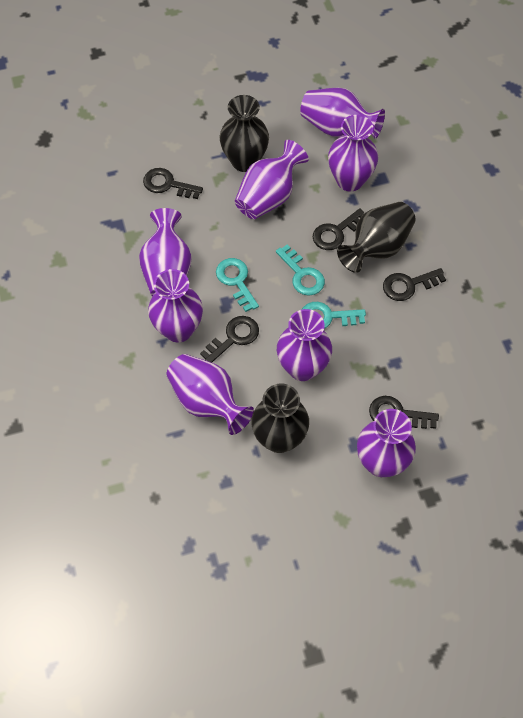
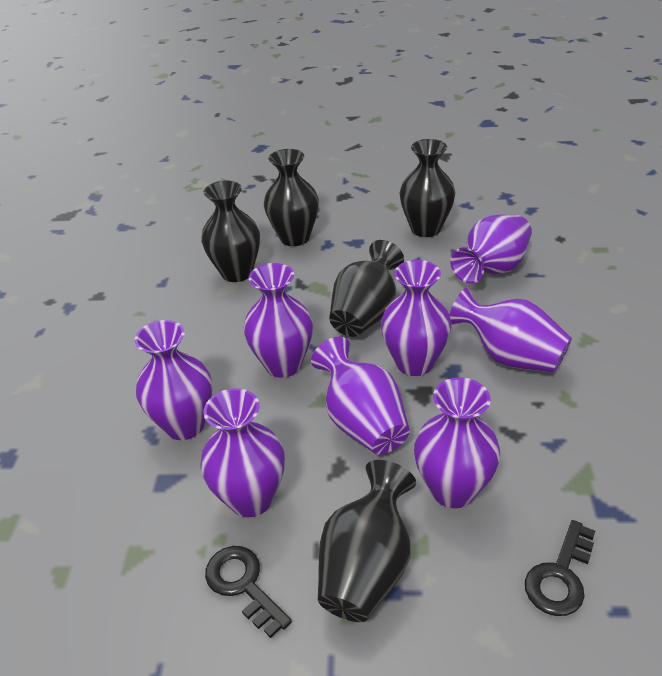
black key: [143,168,203,199] [200,316,259,363] [313,208,364,250] [369,396,439,429] [383,268,446,301] = 5 -> [205,546,292,638] [525,520,595,616] = 2
black vase: [220,95,269,172] [251,384,309,453] [337,202,416,273] = 3 -> [201,181,260,282] [264,149,319,246] [318,460,416,622] [329,240,404,337] [399,139,455,237] = 5
turquoise key: [216,258,259,312] [276,244,325,296] [302,302,366,329] = 3 -> none = 0

